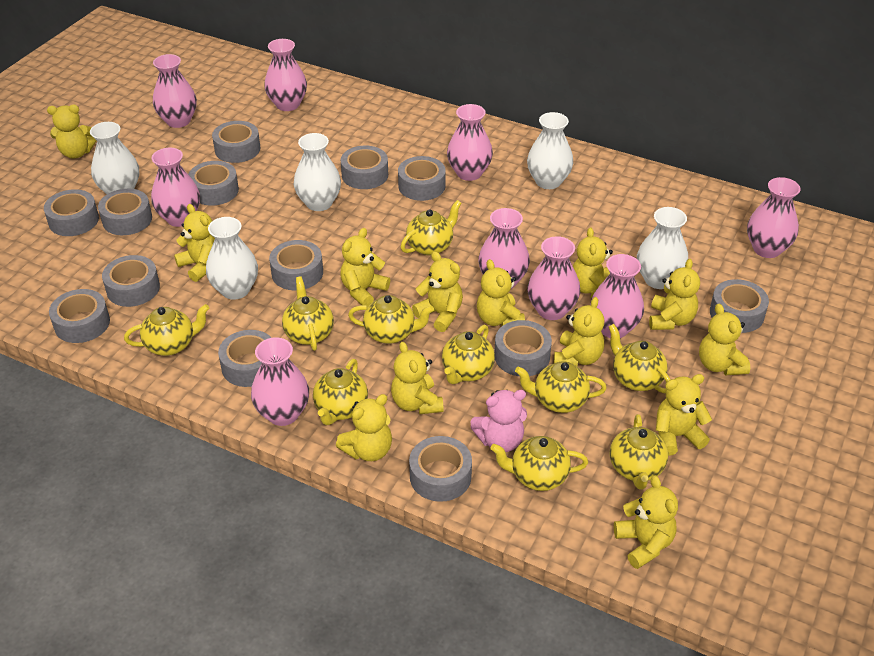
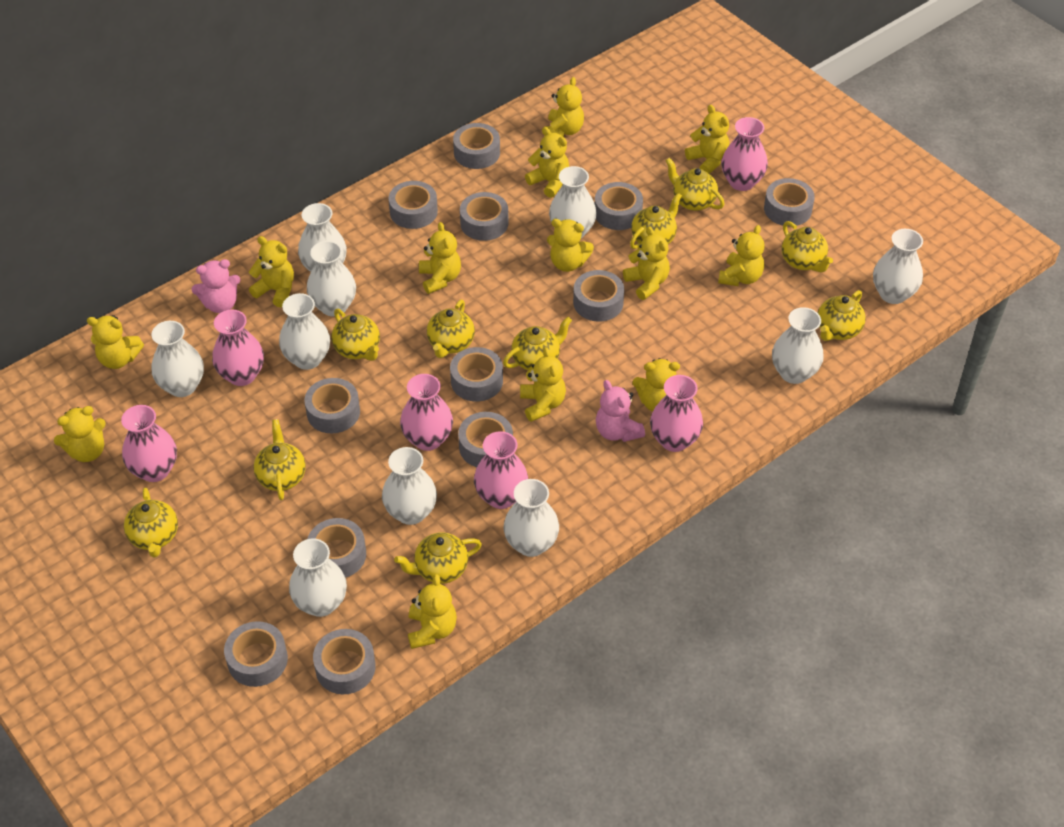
grey tape: [44,189,99,236] [49,289,110,343] [98,189,152,235] [102,255,160,307] [188,161,239,206] [212,121,260,163] [218,330,272,387] [269,240,323,290] [341,146,388,189] [398,156,446,201] [409,436,472,502] [494,320,552,376] [710,279,769,333] = 13 -> [224,621,288,687] [304,378,360,433] [307,518,366,578] [313,629,376,694] [389,181,438,229] [450,347,503,401] [453,123,500,169] [458,412,513,467] [460,192,508,241] [573,270,624,321] [595,182,643,230] [764,178,815,226] = 12
pink teddy bear: [470,390,527,452] = 1 -> [191,259,241,313] [596,380,645,442] = 2
pink vase: [151,148,200,227] [153,54,197,128] [251,337,309,426] [264,39,307,111] [447,104,493,181] [478,208,530,289] [528,236,580,320] [590,254,644,338] [747,177,801,258] = 9 -> [121,405,177,482] [212,310,264,386] [400,374,453,451] [474,431,528,509] [650,375,703,452] [721,117,768,191] = 6
white vase: [90,122,139,194] [206,217,258,300] [294,133,341,211] [527,112,573,189] [637,207,688,289] = 5 -> [151,321,204,397] [279,293,330,370] [289,538,347,617] [298,203,347,272] [307,241,356,316] [382,447,437,525] [504,479,559,557] [549,166,597,238] [772,307,824,384] [873,229,923,304] = 10

